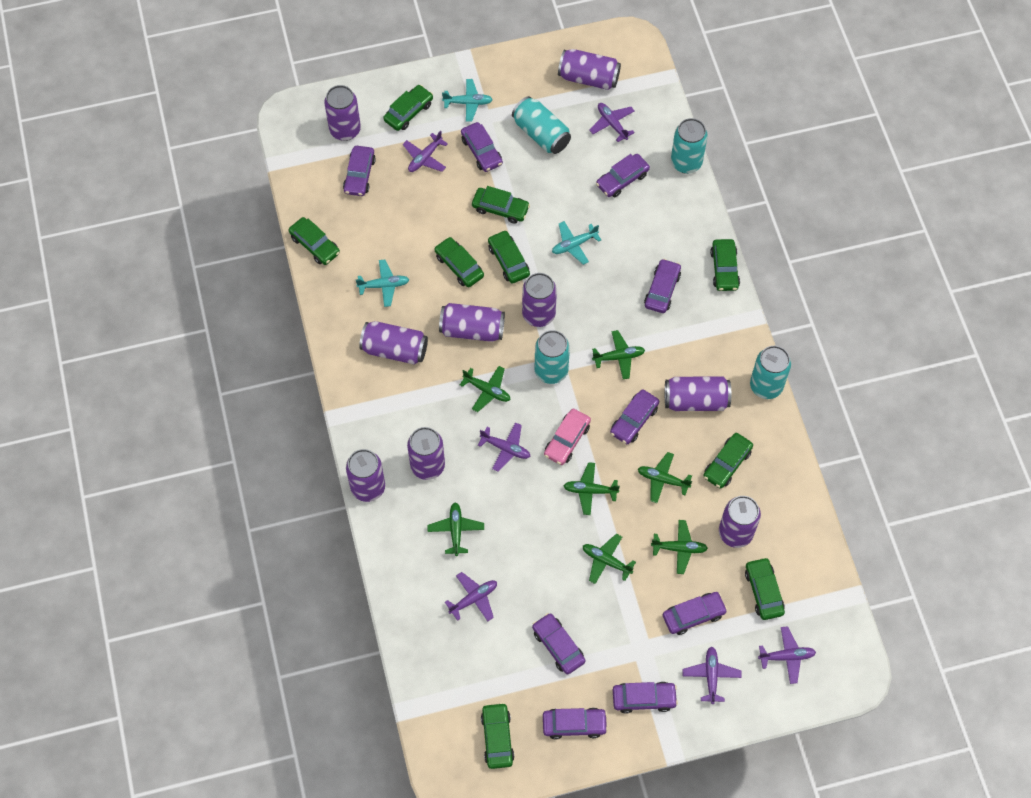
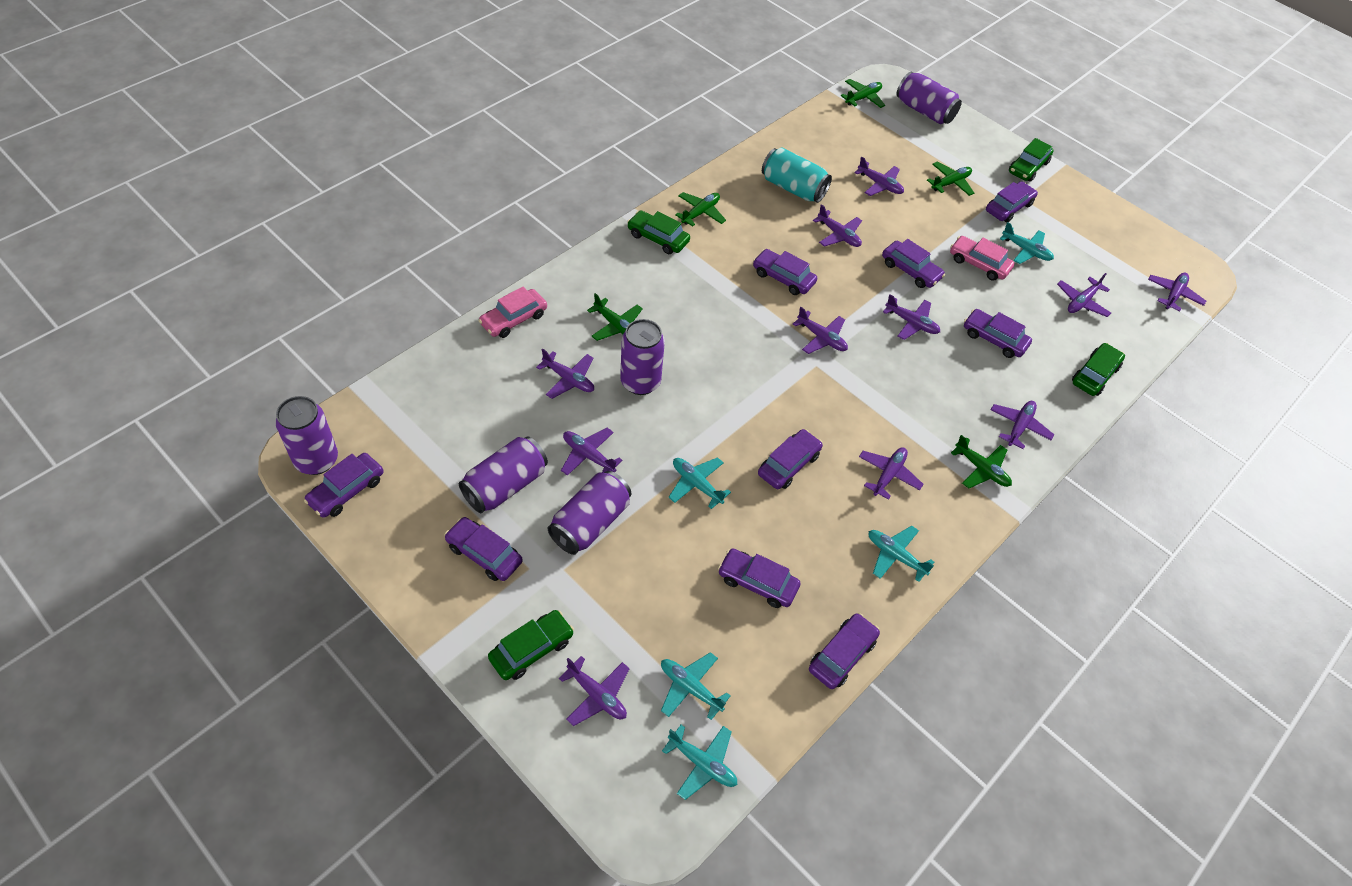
green car: [289,217,340,265] [383,85,433,131] [434,237,484,287] [472,186,530,224] [481,703,514,769] [488,230,530,283] [703,433,753,489] [710,239,740,291] [745,557,785,620] = 9 -> [488,610,574,680] [627,210,690,254] [1009,138,1053,182] [1072,343,1125,396] = 4
green plane: [428,503,484,556] [460,366,511,412] [564,462,620,515] [583,534,636,584] [592,330,645,379] [638,452,692,503] [651,520,708,574] = 7 -> [587,293,643,341] [675,192,726,227] [841,79,885,108] [927,161,974,196] [951,435,1012,489] = 5
pink car: [544,409,591,465] = 1 -> [478,287,547,338] [950,236,1014,281] = 2
purple can: [324,85,361,141] [346,449,385,502] [359,321,428,365] [407,427,445,480] [439,303,505,342] [522,273,557,327] [558,49,621,90] [665,376,731,411] [719,496,761,548] = 9 -> [275,396,338,475] [459,437,548,513] [548,471,631,555] [620,319,665,395] [896,72,962,124] = 5
purple plane: [403,131,448,172] [445,572,497,621] [478,422,531,472] [589,103,635,142] [683,647,742,704] [758,626,816,684] = 6 -> [536,349,594,399] [559,656,630,726] [561,428,622,476] [793,307,848,354] [813,204,862,247] [854,157,904,196] [859,447,923,500] [883,294,940,340] [991,401,1054,449] [1057,273,1111,317] [1148,273,1206,311] = 11
turquoise can: [512,96,571,154] [534,330,570,384] [671,118,708,174] [750,346,791,399] = 4 -> [762,147,832,203] = 1
turquoise plane: [356,259,409,307] [442,79,493,122] [552,221,601,265] = 3 -> [661,652,731,720] [662,725,737,800] [669,457,731,509] [869,526,934,582] [1000,222,1054,264] = 5

